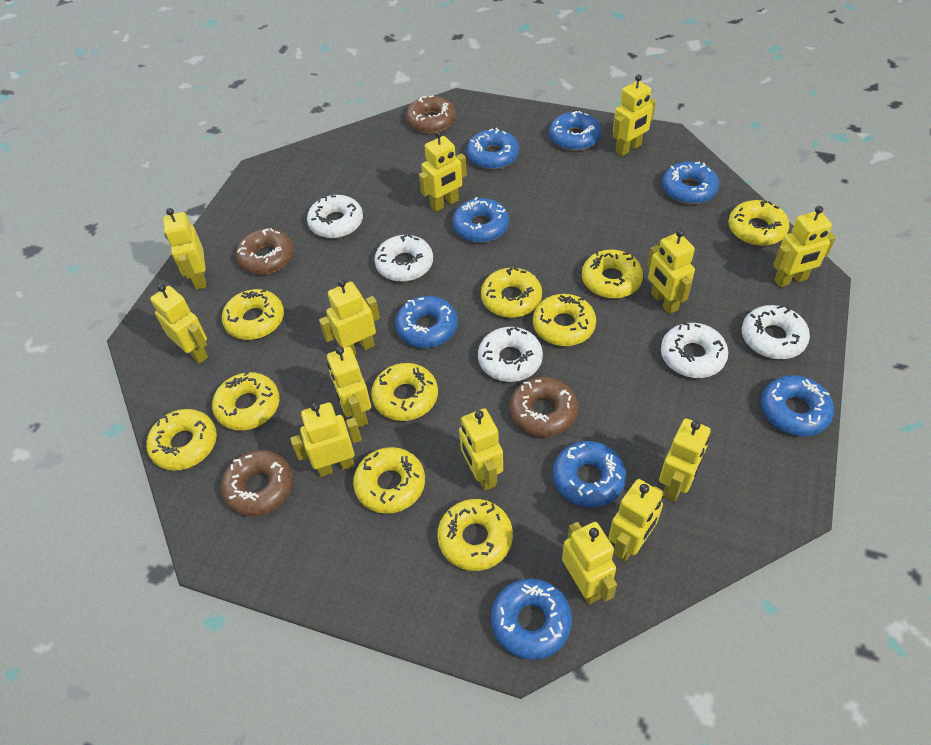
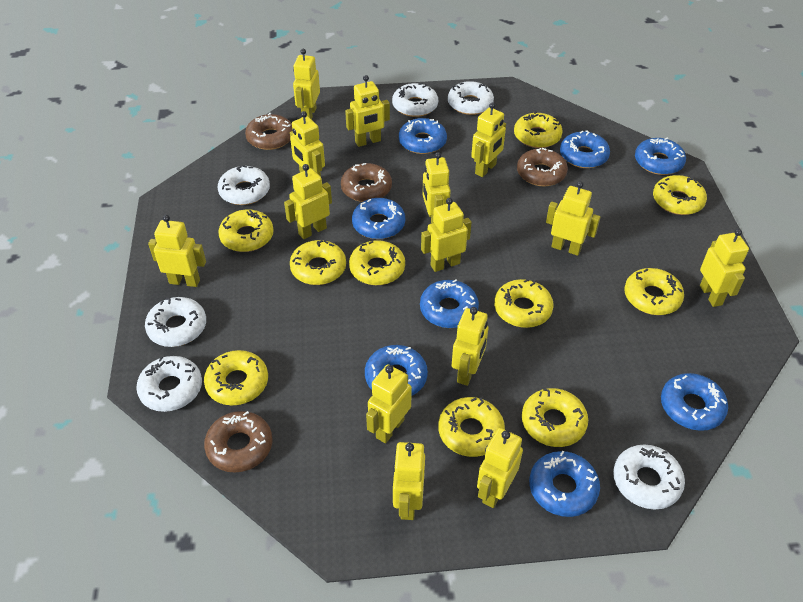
white donut: [307,195,363,238] [374,235,433,282] [478,327,543,382] [661,322,728,378] [742,305,810,359] = 5 -> [136,356,202,412] [145,297,206,347] [217,165,270,205] [392,83,438,117] [448,81,494,115] [613,444,685,509] = 6
yellow robot: [150,284,208,364] [163,208,207,290] [290,402,362,477] [319,279,380,355] [327,346,371,428] [419,131,467,212] [459,408,503,491] [562,522,617,604] [609,479,663,562] [613,74,656,156] [647,229,695,314] [659,418,711,502] [773,206,836,287] = 13 -> [148,215,206,287] [284,164,332,239] [290,111,325,177] [293,49,320,120] [345,75,390,147] [366,364,412,443] [392,442,425,520] [421,198,472,272] [422,152,451,224] [452,307,488,386] [471,102,506,177] [477,428,523,508] [546,181,601,256] [700,229,749,307] = 14

